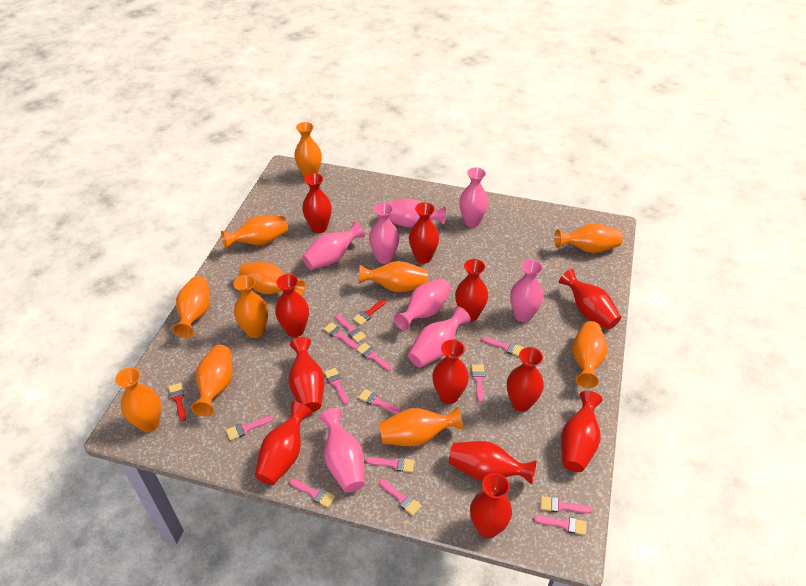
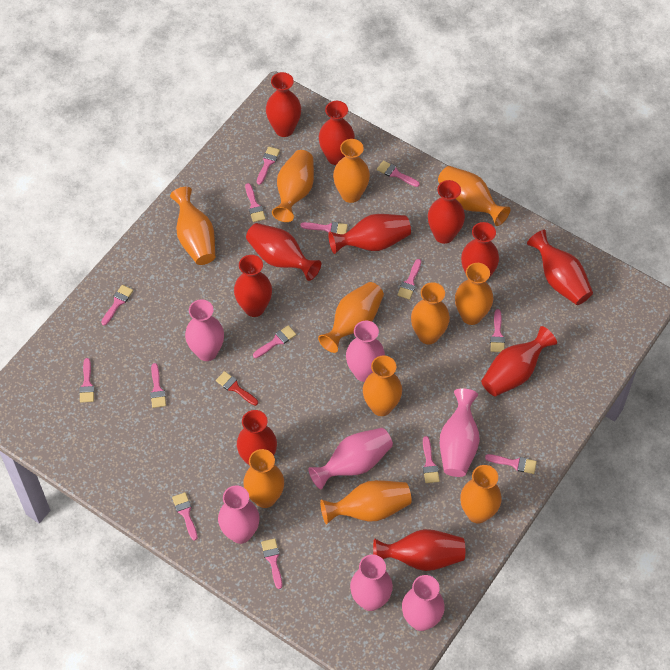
pink brush: [226,416,273,441] [289,479,335,508] [324,322,358,349] [324,368,349,404] [335,315,366,343] [356,343,392,371] [358,389,401,414] [366,457,415,472] [379,479,422,516] [472,365,485,402] [482,337,524,356] [534,515,587,535] [541,496,592,513] = 13 -> [79,358,94,403] [101,285,133,325] [150,363,166,408] [172,492,198,541] [245,183,266,222] [253,325,296,358] [257,146,280,185] [261,538,282,589] [300,222,348,234] [377,160,420,187] [397,259,421,300] [423,436,440,483] [485,454,537,474] [490,309,505,352] = 14
pink vase: [302,221,365,270] [319,408,365,493] [369,203,399,264] [387,199,446,227] [394,278,451,331] [408,306,471,368] [459,167,489,227] [510,259,544,322] = 8 -> [185,300,224,361] [218,485,260,544] [308,428,393,489] [346,321,385,382] [350,554,393,611] [402,575,445,631] [440,388,480,477] = 7
red brush: [169,383,186,421] [353,299,386,325] = 2 -> [216,371,258,406] = 1
red vase: [255,402,312,485] [275,274,309,337] [289,337,325,412] [302,173,332,233] [409,202,439,264] [432,339,469,404] [449,441,536,485] [455,259,488,322] [470,473,512,538] [507,347,544,412] [559,269,621,330] [561,391,603,472] = 12 -> [234,255,272,317] [237,410,277,466] [246,223,321,281] [266,72,301,137] [319,101,355,165] [328,214,411,254] [373,529,465,571] [428,180,465,244] [461,222,499,282] [481,326,557,396] [527,230,593,305] = 11

